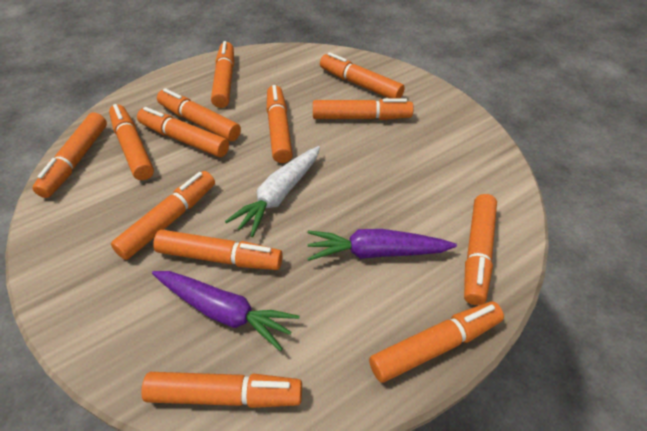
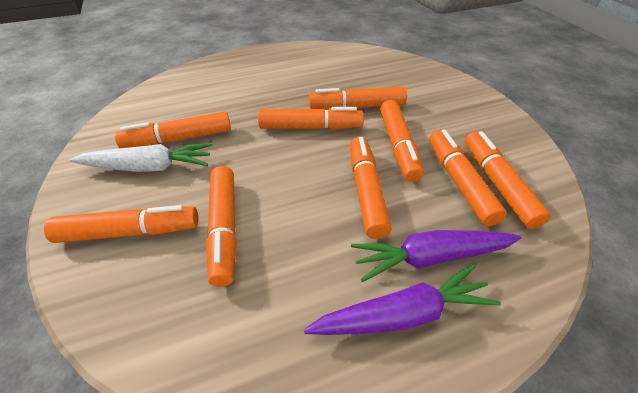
orange marker: [32,113,107,198] [109,104,154,180] [111,171,215,260] [137,107,229,157] [141,372,302,408] [153,230,283,270] [157,88,241,141] [211,41,234,108] [267,85,293,163] [313,98,413,120] [320,52,405,98] [369,302,504,383] [464,194,497,305] = 13 -> [44,205,199,243] [115,112,231,148] [206,166,237,287] [258,107,364,130] [309,87,407,110] [350,137,391,239] [380,100,424,182] [429,129,507,226] [465,131,551,229] = 9

